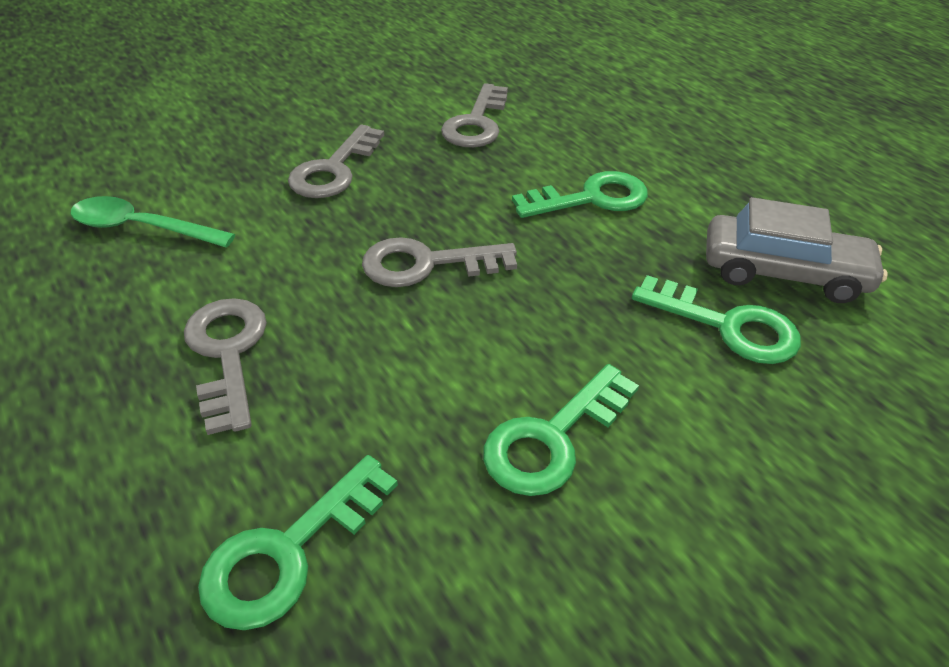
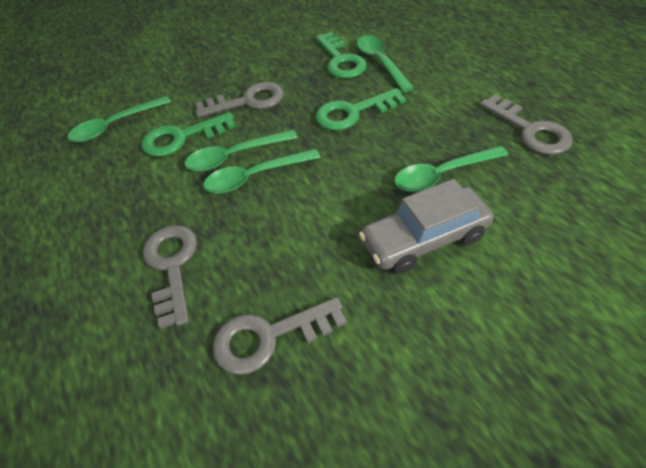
green key: [198,455,398,630] [483,364,639,496] [512,171,648,218] [632,275,801,364] = 4 -> [141,112,236,157] [316,32,367,78] [316,88,406,130] = 3
green spoon: [71,196,235,248] = 1 -> [68,96,171,142] [185,130,298,172] [203,148,321,193] [357,35,414,92] [394,146,508,192] = 5

